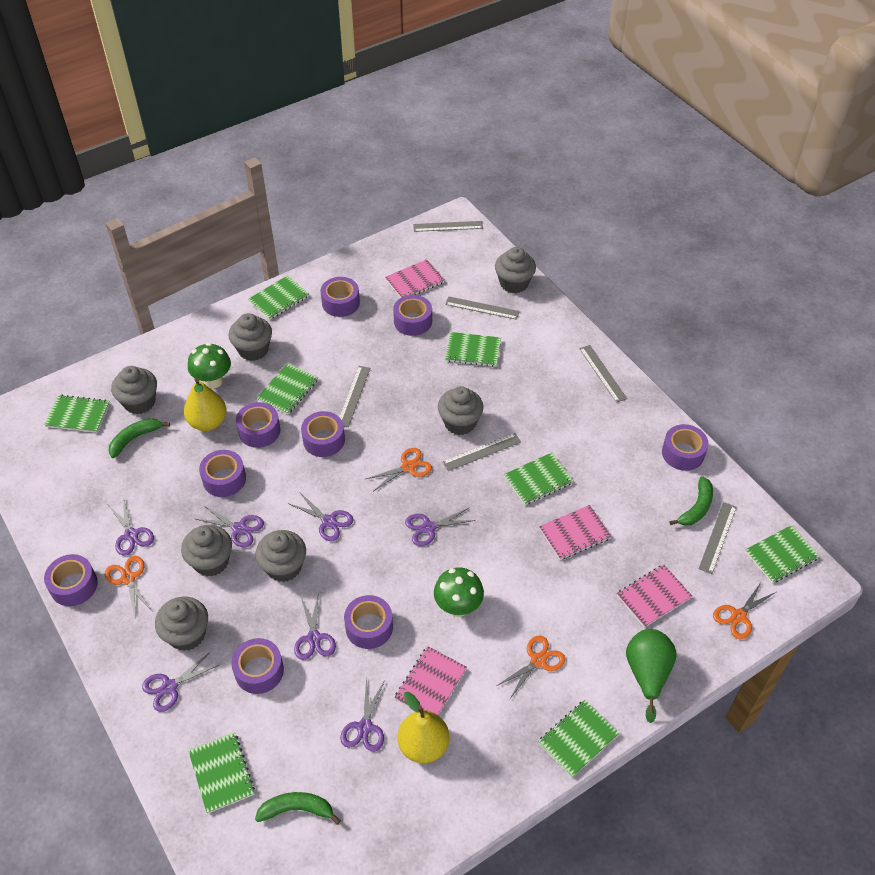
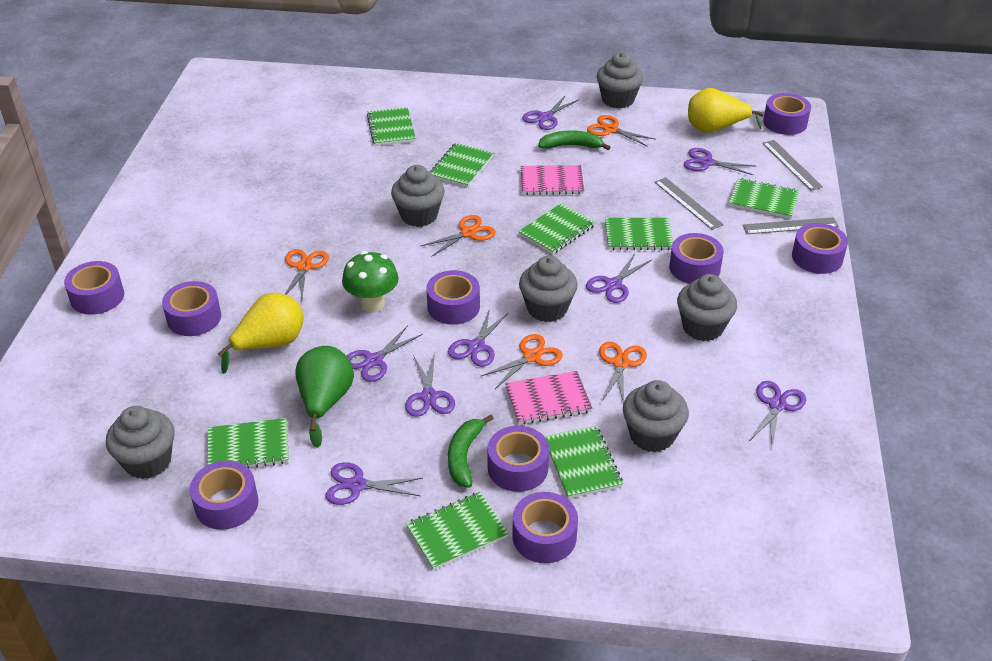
green banana: [108,418,170,458] [255,792,341,825] [669,476,713,526] = 3 -> [448,415,494,488] [538,130,610,150] = 2
green mushroom: [188,343,231,389] [434,567,484,617] = 2 -> [342,251,399,312] = 1
grey cupcake: [111,366,157,414] [155,596,208,651] [181,525,232,577] [228,313,272,361] [255,530,306,582] [438,386,484,435] [495,247,536,293] = 7 -> [106,406,174,479] [391,165,444,227] [519,256,578,322] [597,52,643,109] [623,380,689,452] [677,274,737,341] = 6
grey ruler: [339,366,370,427] [413,221,483,232] [442,433,521,471] [445,296,520,320] [579,345,627,403] [699,502,736,574] = 6 -> [655,177,724,230] [743,217,839,234] [762,140,823,191] = 3
orange scissors: [105,556,153,617] [366,448,432,491] [496,635,565,699] [713,581,776,639] = 4 -> [285,249,329,300] [421,215,496,257] [481,334,563,389] [587,115,656,147] [599,342,647,404] = 5
pink notebook: [385,259,444,298] [394,646,467,715] [539,505,611,560] [617,564,692,628] = 4 -> [505,371,593,425] [521,165,584,195] = 2
purple scissors: [108,497,154,556] [142,651,219,712] [196,505,264,548] [288,493,354,541] [294,595,336,660] [340,678,385,752] [405,507,476,546] = 7 -> [326,462,423,505] [347,325,423,382] [405,352,455,417] [448,308,509,367] [522,95,578,130] [586,254,651,303] [684,148,755,175] [750,381,806,446] = 8

